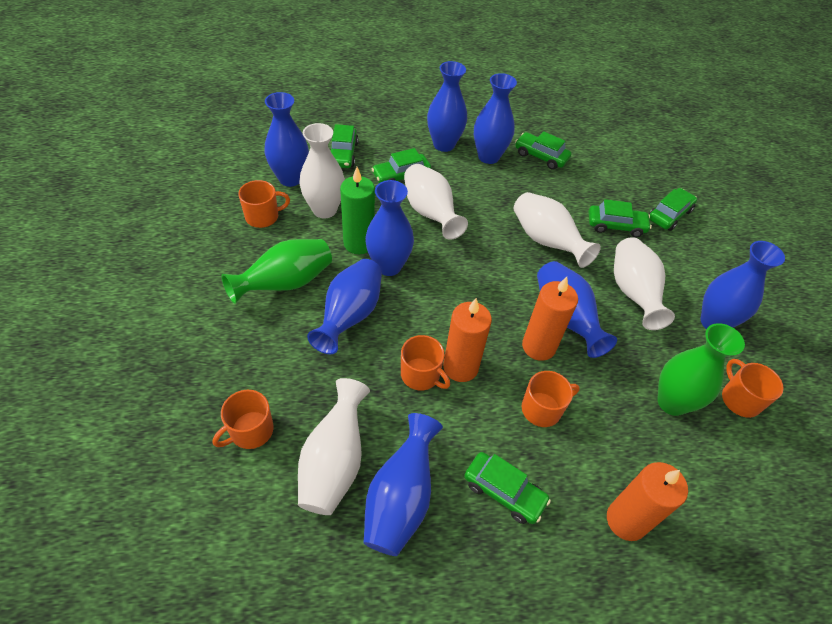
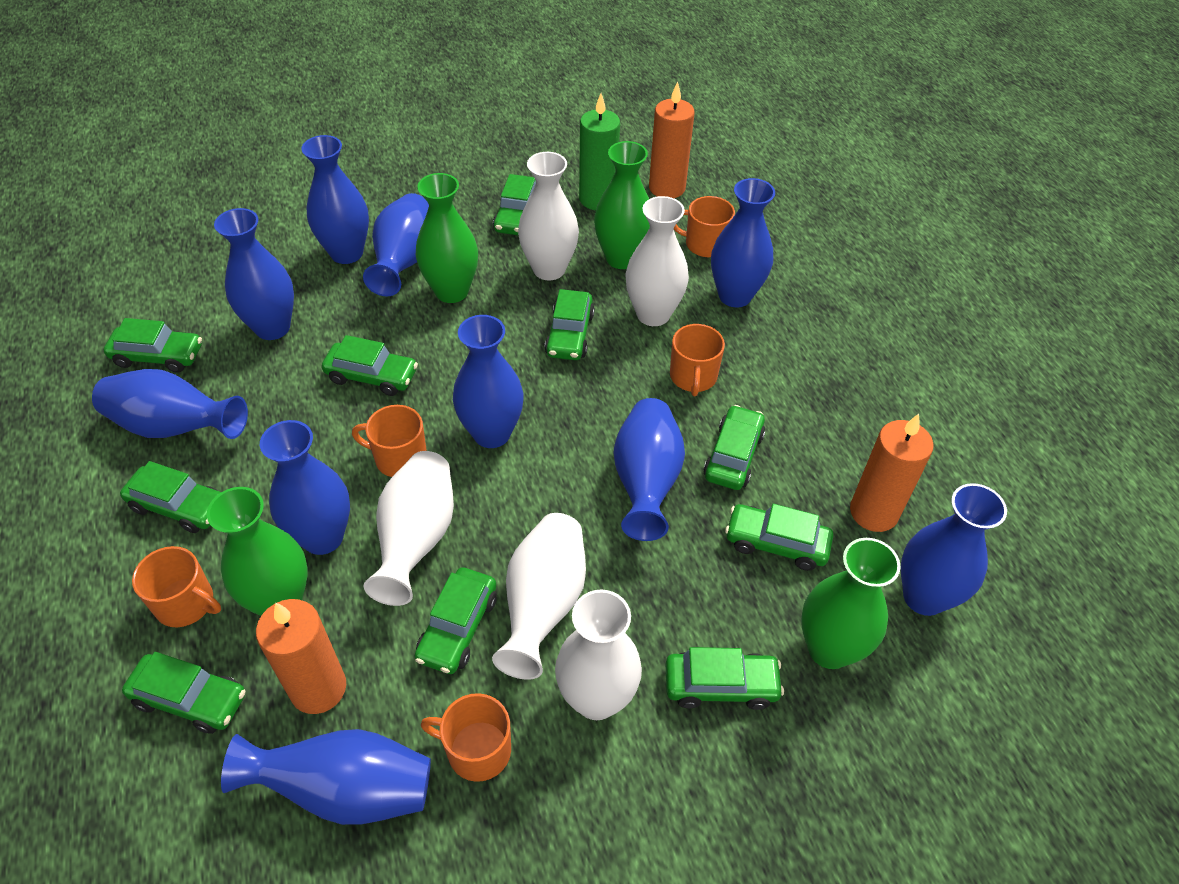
blue vase: [265,92,309,187] [307,259,382,354] [364,413,443,556] [365,180,414,276] [427,61,467,152] [474,73,517,164] [537,261,617,358] [700,241,785,329] = 8 -> [92,369,248,439] [214,208,294,340] [221,729,431,825] [260,420,350,555] [301,135,369,264] [363,193,429,297] [453,315,524,448] [613,398,685,541] [711,178,775,307] [901,483,1007,616] = 10
green car: [331,124,358,168] [372,148,431,183] [464,452,551,524] [515,131,571,170] [589,199,652,237] [649,188,697,231] = 6 -> [104,318,202,373] [120,461,221,533] [122,652,246,734] [322,335,418,396] [415,567,497,674] [493,174,536,236] [545,289,595,360] [665,647,784,710] [703,405,765,490] [725,504,833,571] = 10
green vase: [222,239,332,304] [657,323,745,416] = 2 -> [207,487,308,616] [416,173,478,303] [594,141,650,269] [801,538,901,669] = 4

